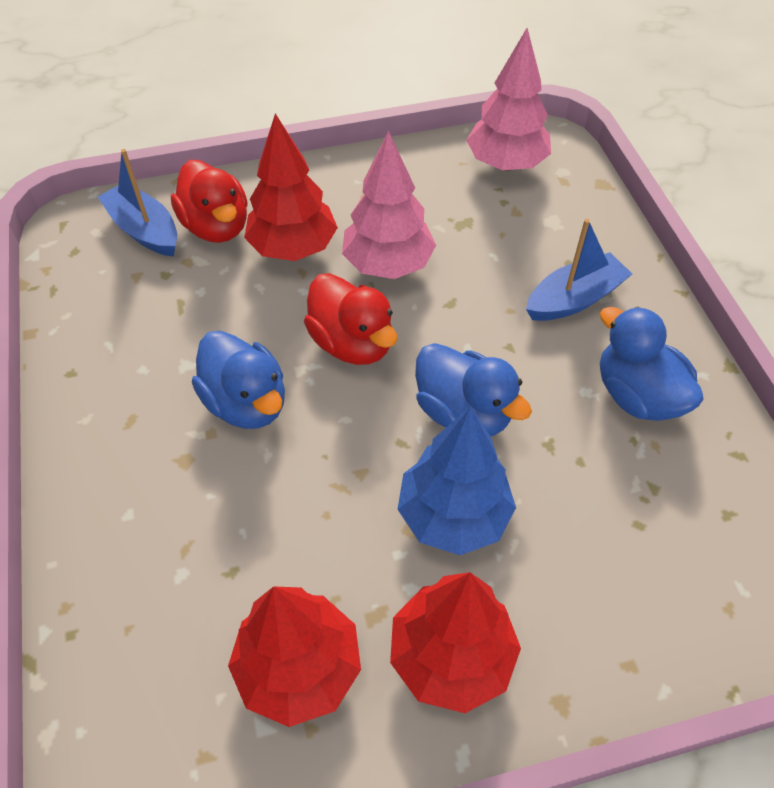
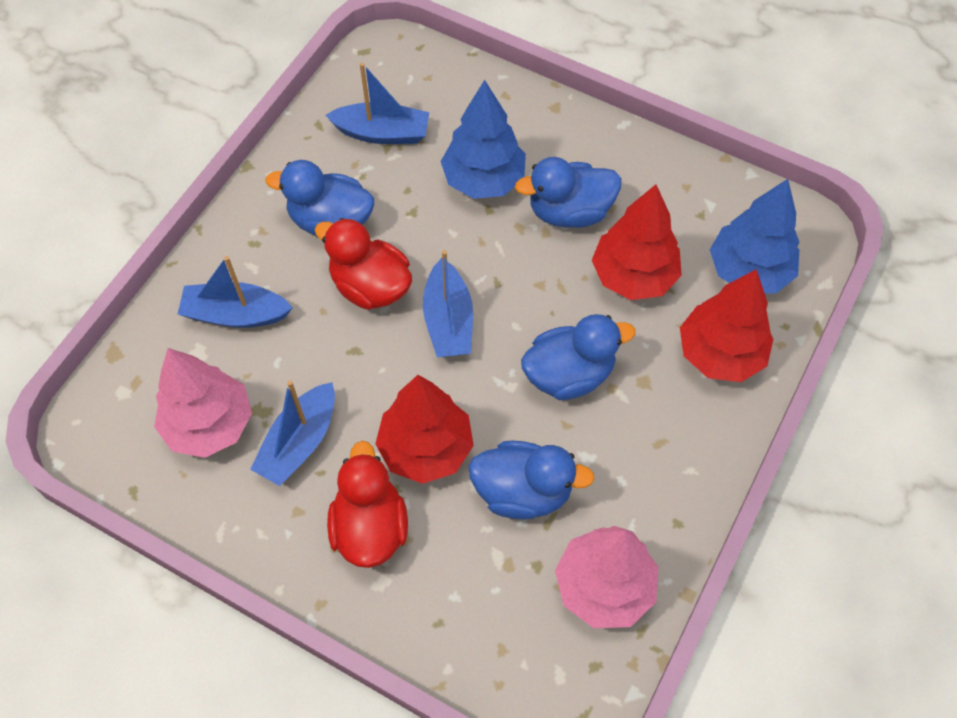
blue boat: [98,149,177,257] [526,219,632,321] = 2 -> [178,256,293,328] [250,381,335,486] [326,63,429,144] [423,250,473,357] = 4
blue duck: [192,331,285,429] [415,343,532,437] [600,307,704,421] = 3 -> [265,160,374,236] [469,441,595,520] [515,157,621,228] [521,314,636,400] = 4
blue tree: [397,406,516,555] = 1 -> [441,80,526,199] [710,179,799,293] = 2

